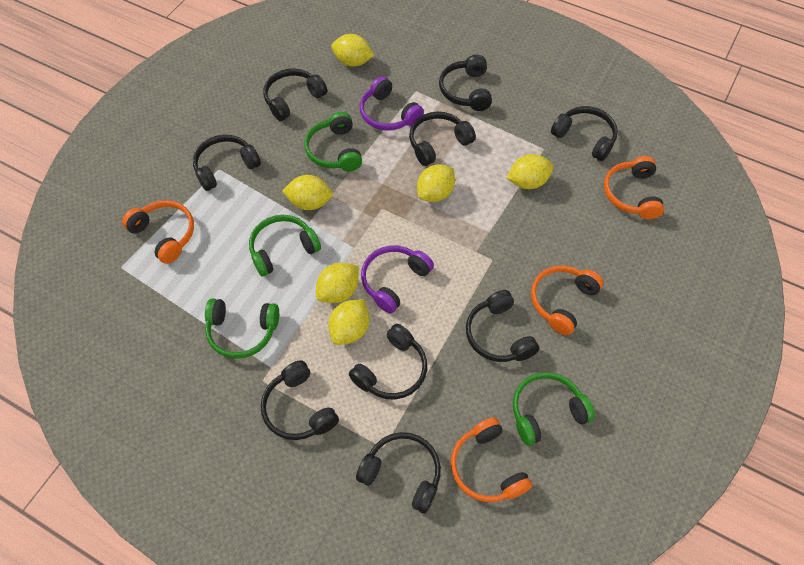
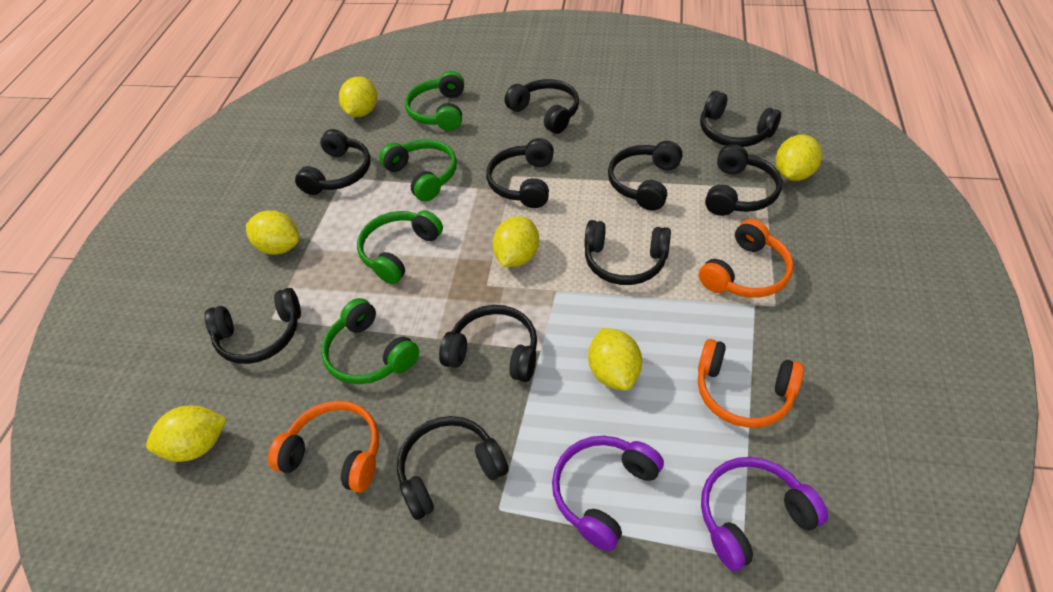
black headphones: [193,135,261,191] [261,360,339,440] [263,69,327,121] [349,324,427,400] [356,432,441,514] [409,112,476,166] [439,55,492,111] [466,290,539,362] [551,106,618,161] = 9 -> [205,288,301,364] [295,129,370,195] [397,416,509,520] [439,305,537,382] [486,138,554,208] [505,79,579,134] [584,220,671,285] [608,141,683,211] [700,91,781,147] [705,144,782,216] = 10
orange headphones: [122,200,194,264] [451,418,532,502] [531,265,603,335] [604,156,664,219] = 4 -> [268,401,379,492] [698,339,804,428] [699,219,794,298] = 3

